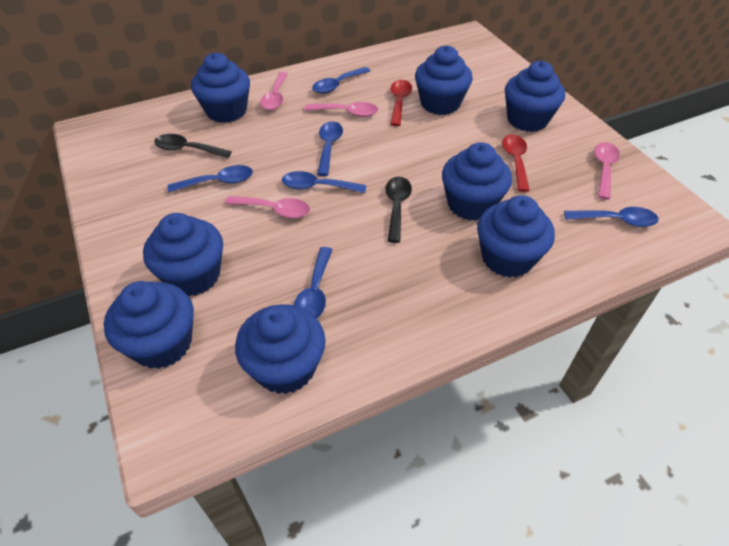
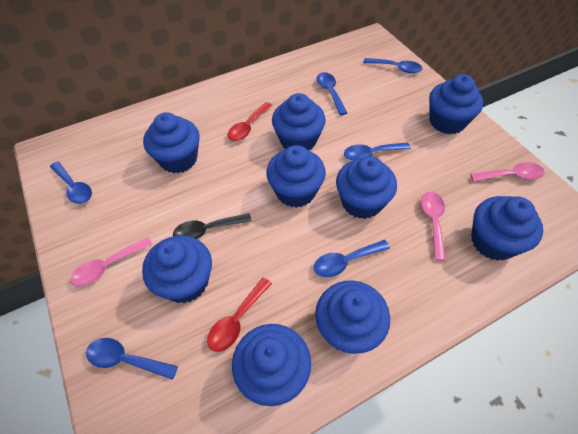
black spoon: [154,134,232,158] [385,177,412,243] = 2 -> [173,213,252,239] = 1
blue cupcake: [104,281,194,369] [143,213,223,296] [191,53,250,123] [235,304,326,394] [415,45,473,115] [442,142,512,221] [477,195,555,278] [505,61,565,132] = 8 -> [142,235,212,303] [143,112,199,173] [232,324,311,406] [266,145,326,208] [272,93,326,150] [315,280,390,354] [336,156,397,219] [429,74,483,134] [471,196,543,261] = 9
pink spoon: [225,196,310,218] [260,72,288,110] [304,102,378,117] [594,142,620,200] = 4 -> [70,237,153,286] [421,192,446,261] [470,162,545,182] = 3

